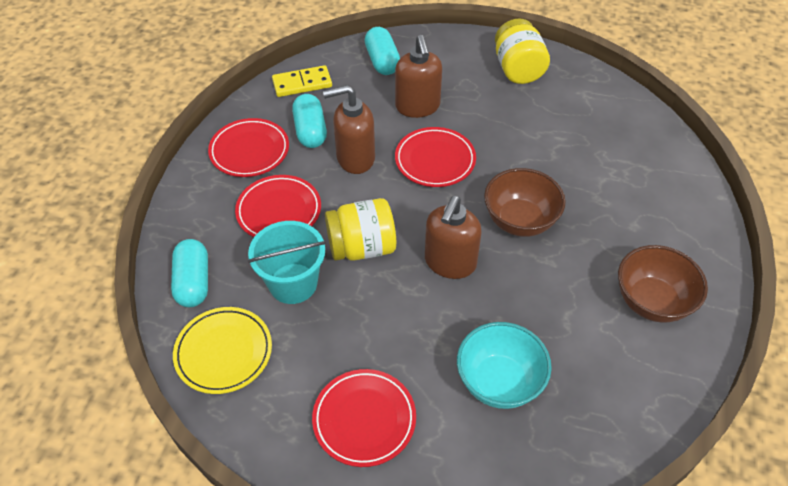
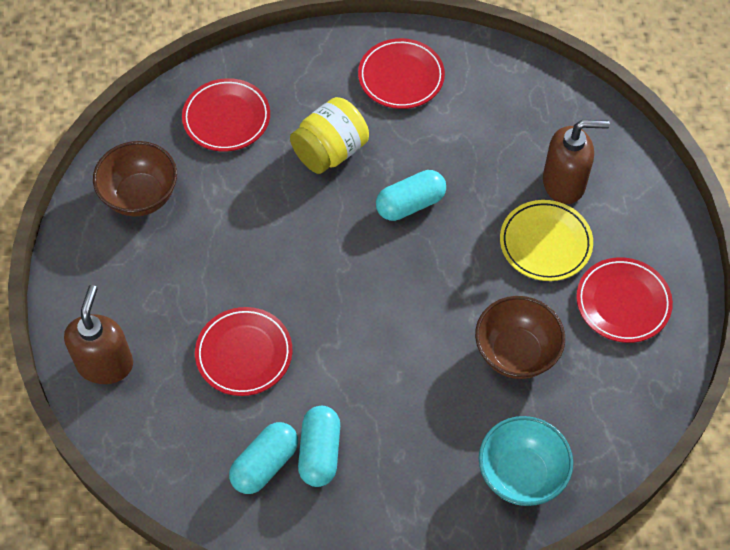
brown soap dispenser: [323,85,375,174] [395,35,442,118] [425,196,482,279] = 3 -> [64,285,133,384] [543,120,610,204] = 2
turquoise bucket: [248,221,326,304] = 1 -> none = 0
yellow domino: [272,65,332,97] = 1 -> none = 0
yellow jar: [325,198,396,261] [495,18,550,84] = 2 -> [290,97,369,174] = 1

